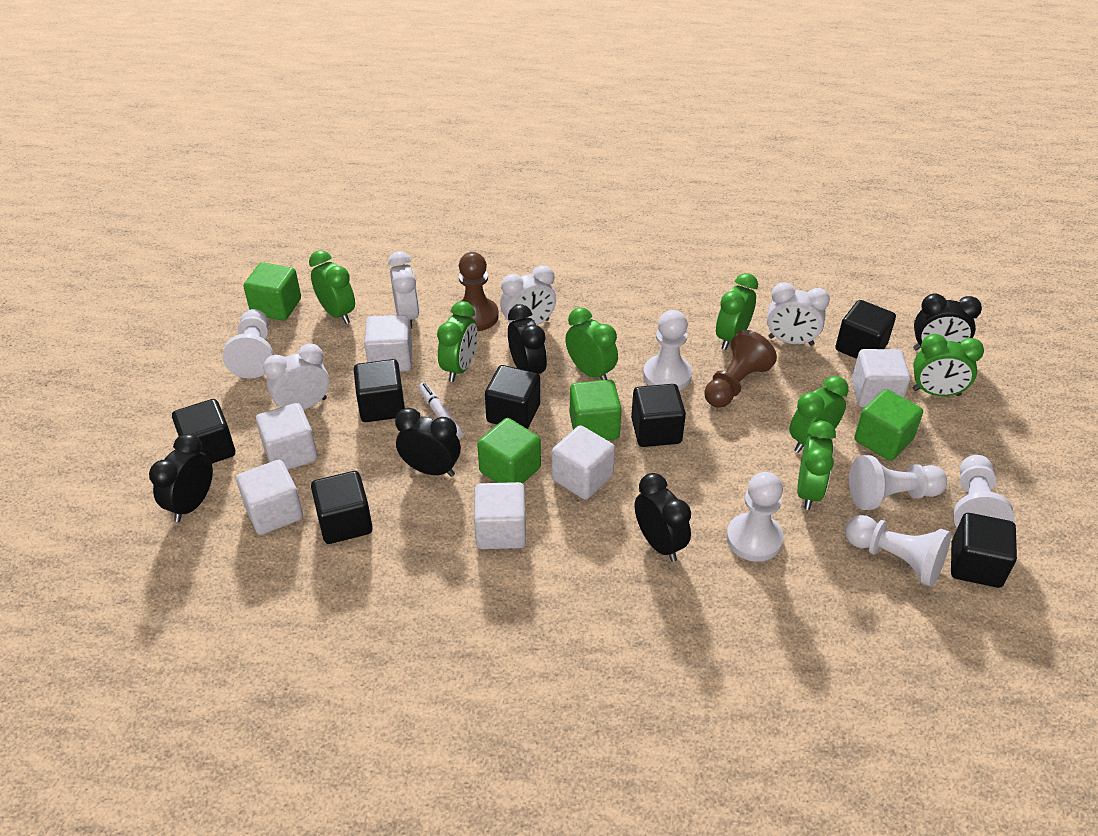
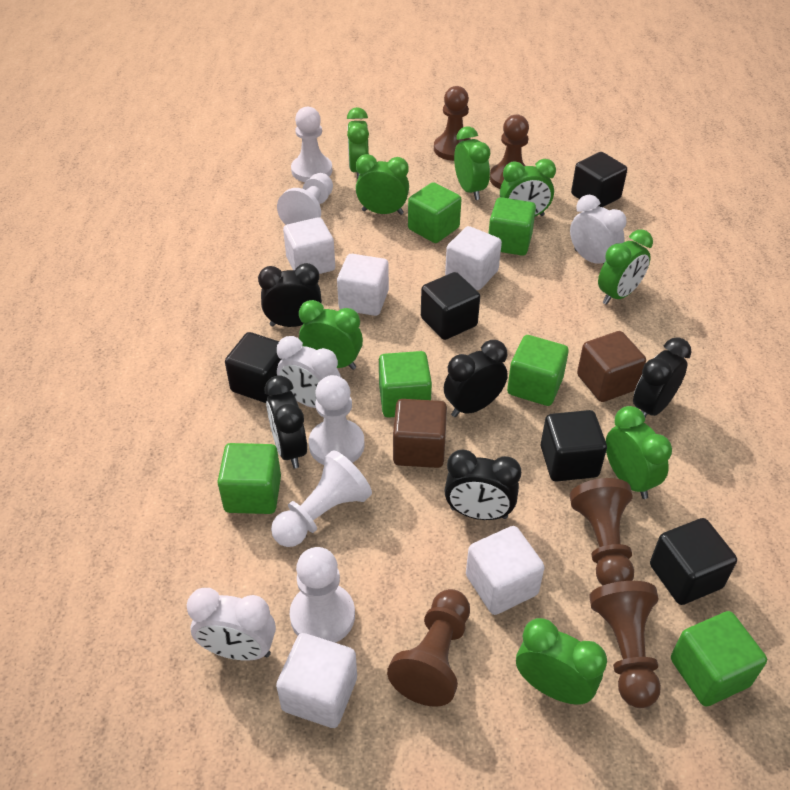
black cube: [172,399,235,464] [311,471,373,544] [354,359,405,422] [485,365,540,429] [631,384,686,447] [835,300,896,359] [951,513,1017,588] = 7 -> [225,332,281,403] [421,272,480,340] [541,410,607,482] [571,152,627,207] [650,518,737,605] = 5
brown cube: none = 0 -> [393,399,447,468] [577,331,646,402] = 2
brown pawn: [453,252,499,331] [704,330,777,408] = 2 -> [387,589,470,707] [434,86,470,161] [490,115,529,189] [570,478,634,586] [589,581,661,708] = 5
green clock: [309,250,355,324] [437,301,478,382] [565,307,618,380] [716,273,758,350] [789,376,849,453] [797,421,836,510] [912,334,984,396] = 7 -> [299,300,363,370] [347,107,369,179] [356,154,409,215] [454,126,490,200] [500,159,556,216] [516,618,607,705] [598,229,653,305] [606,406,672,499] = 8
green cube: [244,262,301,321] [477,418,541,484] [570,380,622,440] [854,389,923,461] = 4 -> [217,443,281,514] [379,351,432,418] [408,182,461,243] [488,197,536,256] [507,335,569,406] [671,611,767,707] = 6
white clock: [263,344,330,410] [388,251,419,329] [500,265,556,325] [767,282,830,346] = 4 -> [187,588,276,661] [277,336,341,408] [570,195,626,264] = 3
white cube: [236,460,303,535] [256,403,317,470] [364,315,412,372] [474,482,526,549] [551,425,615,500] [852,349,910,407] = 6 -> [276,633,357,728] [283,217,335,274] [337,254,389,316] [445,226,502,290] [466,526,545,615] = 5
white marker: [418,382,463,439] = 1 -> none = 0
white pawn: [223,309,274,379] [643,310,692,391] [726,472,783,562] [845,515,951,586] [849,455,947,510] [953,455,1014,528] = 6 -> [271,450,372,547] [277,173,333,225] [290,547,355,643] [291,107,332,182] [309,375,365,465] = 5

